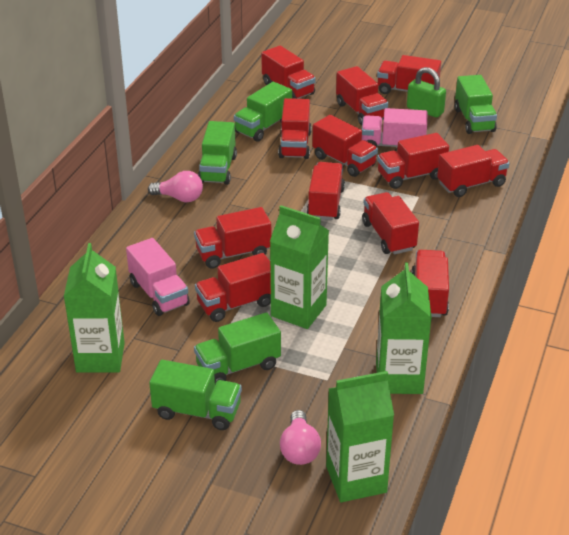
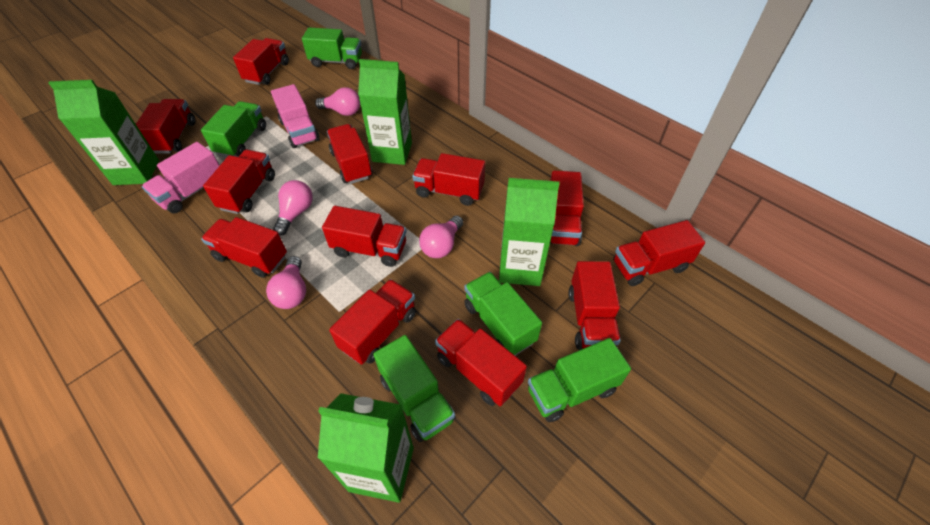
green padlock: [407,67,446,118] = 1 -> none = 0
pink light bulb: [148,171,203,202] [280,410,321,465] = 2 -> [266,256,306,309] [273,180,313,235] [315,87,360,116] [419,215,463,258] = 4

